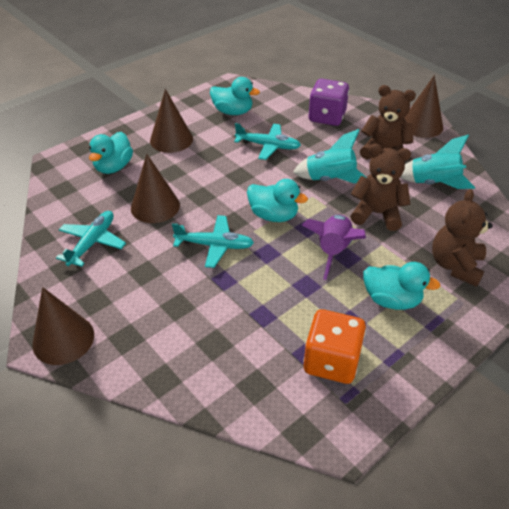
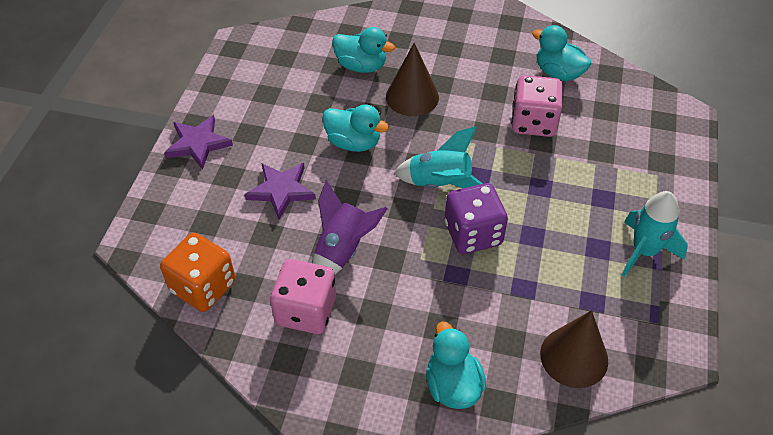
brown cone: [32,287,94,365] [131,154,180,223] [150,89,193,153] [404,75,443,138] = 4 -> [386,43,439,116] [540,310,608,388] = 2
brown teddy bear: [350,144,411,231] [360,85,416,160] [432,189,493,287] = 3 -> none = 0
pink dice: none = 0 -> [270,259,336,334] [511,75,563,137] = 2
purple star: none = 0 -> [164,115,233,170] [245,163,316,219] = 2
turquoise plane: [56,211,126,267] [172,215,254,268] [234,123,301,160] = 3 -> none = 0

